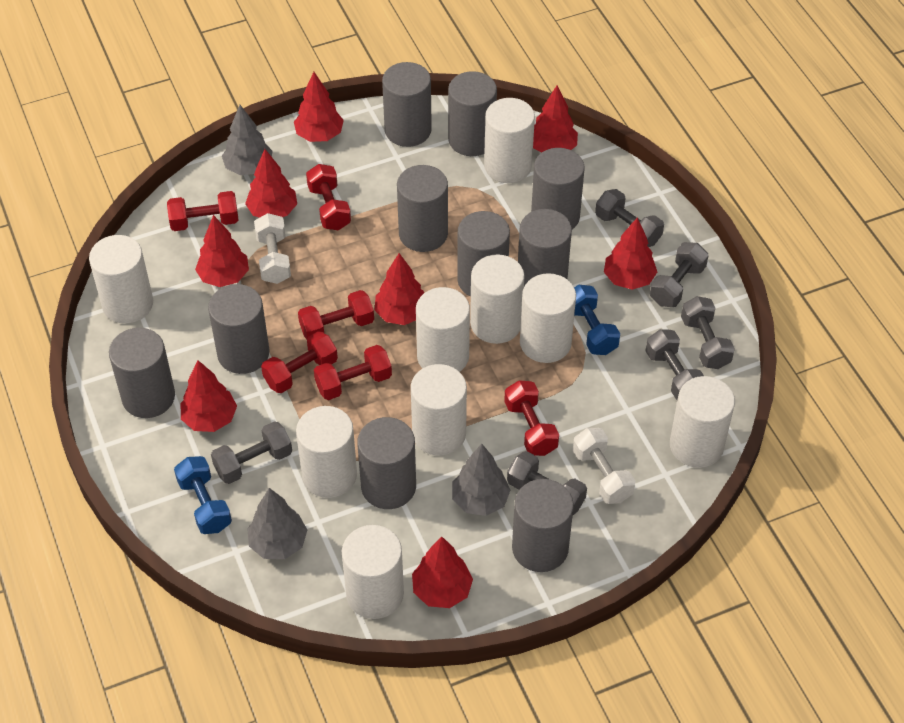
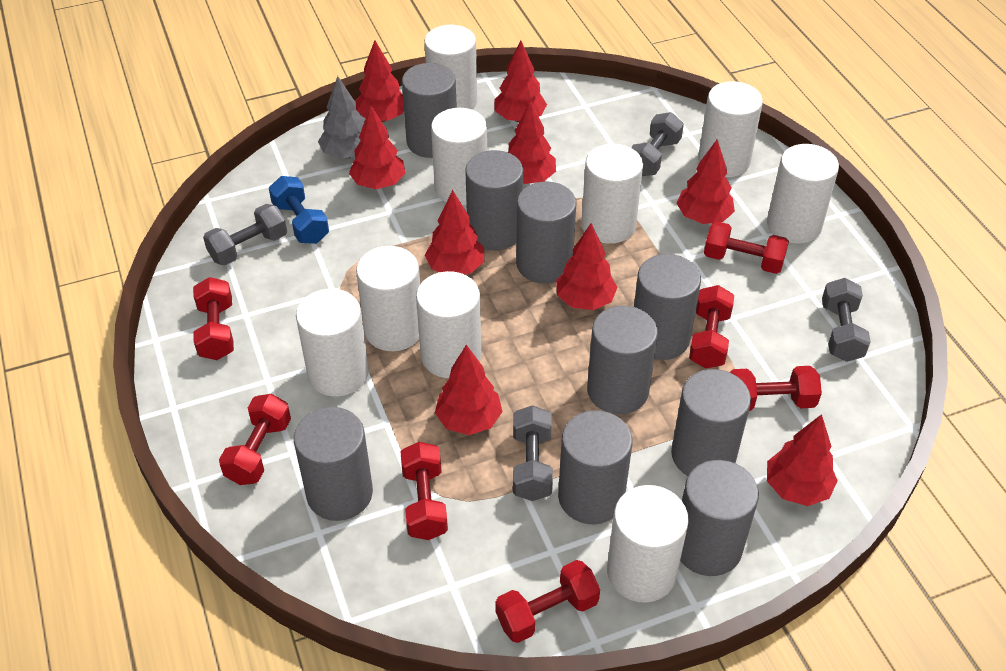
blue dumbbell: [174,456,232,534] [574,285,620,355] = 2 -> [269,176,329,244] = 1
grey cylinder: [109,328,175,418] [208,284,269,374] [357,417,416,509] [382,62,432,147] [397,165,448,252] [448,71,497,156] [457,211,510,297] [512,479,574,572] [518,209,572,286] [531,148,585,229] = 10 -> [294,407,373,521] [402,63,457,158] [465,150,523,251] [516,181,577,284] [558,410,632,524] [587,306,658,414] [634,254,701,360] [671,369,751,476] [680,460,759,576] = 9
grey dumbbell: [211,421,292,484] [507,451,587,515] [595,189,664,247] [646,329,704,400] [650,242,709,307] [681,296,735,369] = 6 -> [203,204,287,265] [513,405,553,501] [631,112,684,176] [822,278,871,362] = 4
grey tree: [222,105,272,175] [247,488,307,559] [452,444,511,516] = 3 -> [318,76,365,159] = 1
red dumbbell: [167,191,239,231] [261,331,338,393] [298,290,374,340] [306,164,351,230] [314,345,392,400] [504,380,559,456] = 6 -> [193,277,234,360] [219,394,291,485] [401,442,448,540] [496,560,600,643] [689,285,734,369] [704,221,789,274] [730,366,822,411] = 7
red tree: [180,360,237,432] [195,215,249,287] [245,149,297,218] [294,72,344,142] [375,253,424,325] [412,536,473,608] [533,85,578,153] [604,217,657,290] = 8 -> [349,106,405,189] [355,41,404,122] [425,190,484,274] [435,345,503,435] [494,41,547,122] [508,100,556,184] [556,223,618,310] [677,140,735,224] [767,414,838,506] = 9
white dumbbell: [254,213,291,284] [573,428,635,504] = 2 -> none = 0

